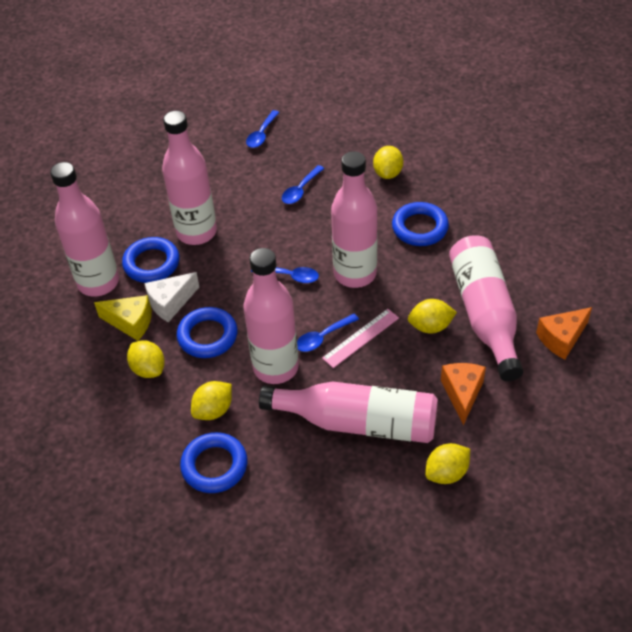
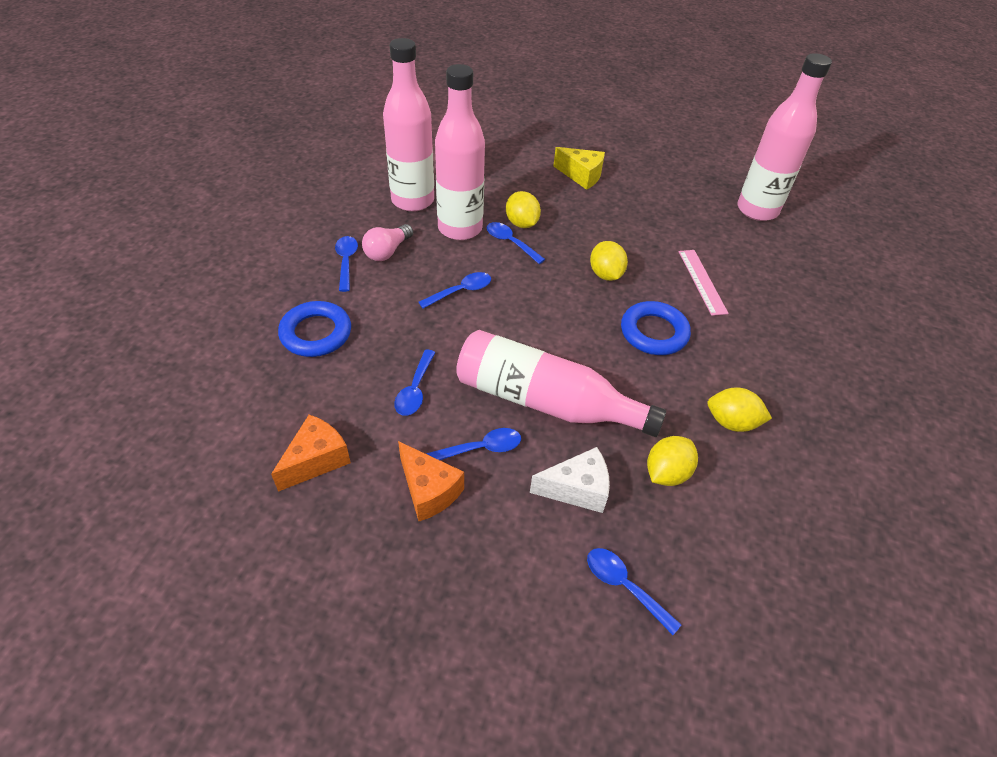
blue ring: [122,237,179,283] [177,307,238,358] [180,432,247,493] [392,202,449,246] = 4 -> [278,301,351,357] [621,301,691,355] = 2
blue spoon: [246,110,280,148] [251,267,319,283] [282,165,324,204] [297,313,359,352] = 4 -> [335,236,358,292] [394,349,436,416] [418,272,491,308] [426,428,521,460] [487,222,545,264] [587,548,681,635] = 6
pink bottle: [50,162,119,297] [162,111,217,245] [244,248,299,384] [259,382,438,443] [331,151,378,288] [449,235,524,381] = 6 -> [383,38,434,212] [435,64,485,240] [456,330,666,437] [737,53,832,221] = 4
pink light bulb: none = 0 -> [362,224,413,261] = 1
yellow lemon: [127,340,165,378] [191,381,232,420] [373,146,403,179] [408,299,457,334] [425,443,470,484] = 5 -> [506,191,541,228] [590,241,628,281] [647,436,698,486] [708,387,772,432] = 4

